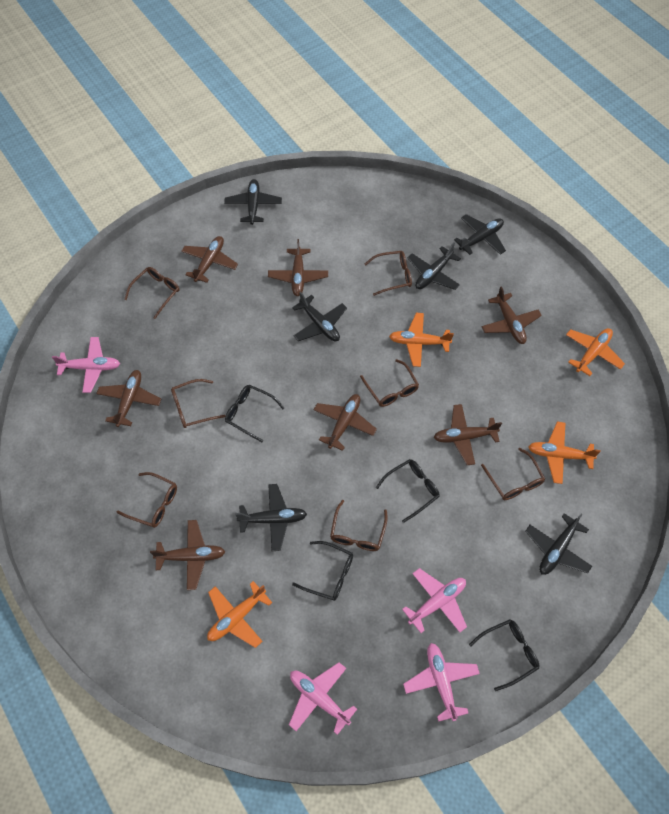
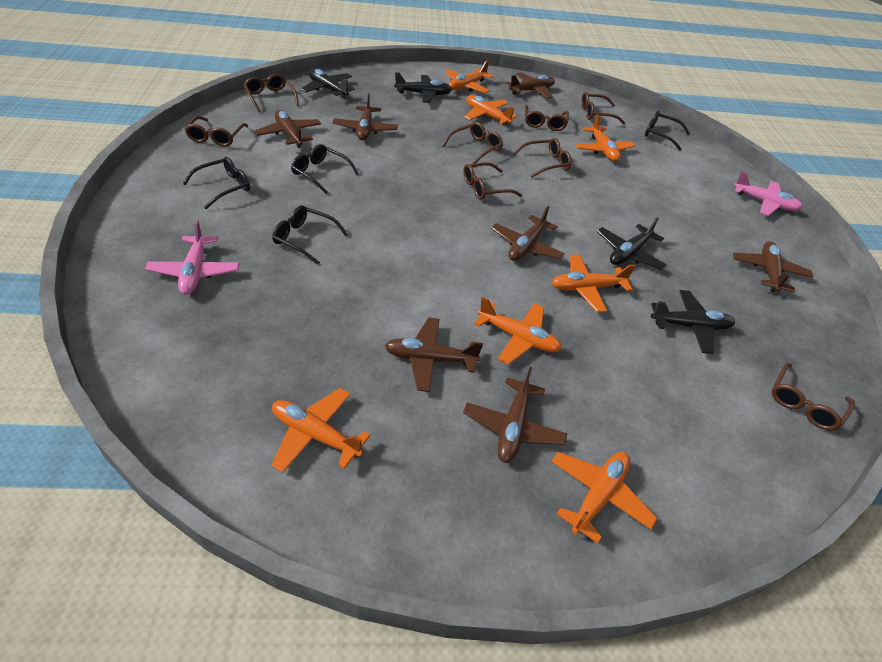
black plane: [224,179,282,225] [235,484,307,551] [292,291,347,341] [408,243,461,290] [454,214,506,255] [525,513,592,575] = 6 -> [301,69,355,99] [395,72,452,103] [597,217,667,270] [651,290,735,354] = 4
brown glasses: [117,472,177,528] [124,267,180,319] [171,379,226,428] [330,500,388,551] [360,359,419,407] [365,251,412,296] [481,448,545,500] = 7 -> [185,116,249,147] [244,74,299,112] [442,122,503,164] [463,162,522,200] [513,138,572,178] [525,105,569,131] [581,92,625,124] [772,363,855,430] = 8
orange plane: [207,581,272,648] [389,313,454,367] [528,421,601,484] [566,328,625,376] = 4 -> [271,388,370,473] [445,60,494,93] [464,95,517,126] [474,297,562,365] [551,452,658,543] [552,255,635,312] [575,114,635,162] = 7
pink plane: [52,337,120,393] [289,662,357,735] [402,568,467,633] [403,643,480,722] = 4 -> [145,220,240,295] [734,171,802,216] = 2

